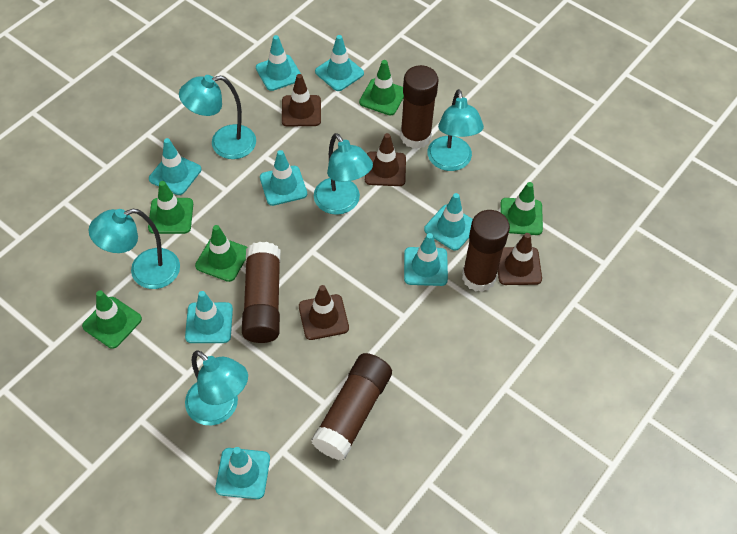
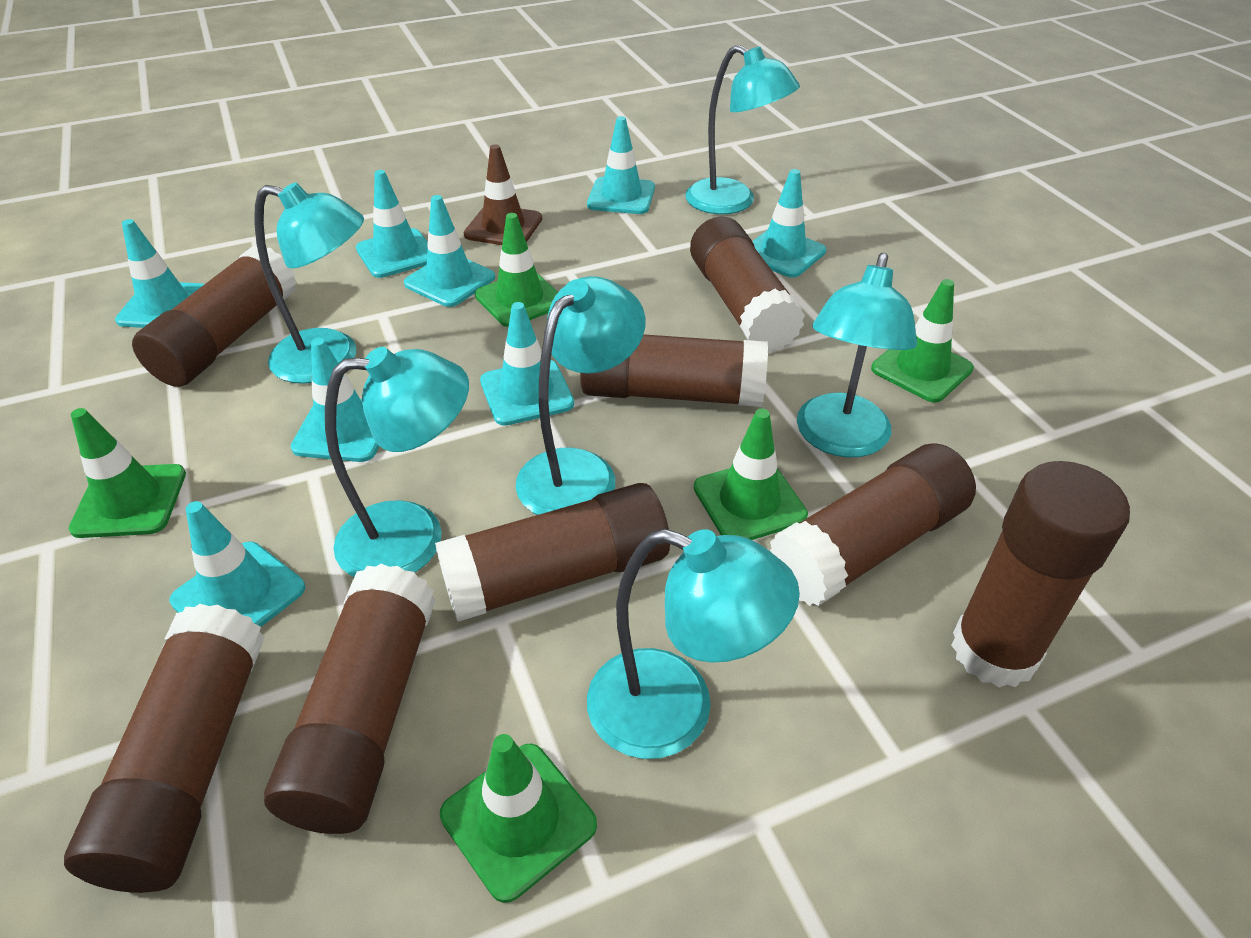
brown glue stick: [242,242,280,343] [311,353,392,460] [400,65,439,149] [462,210,510,292] = 4 -> [64,604,265,893] [132,246,297,387] [264,564,435,834] [435,483,670,622] [580,334,768,407] [690,217,805,352] [770,443,976,606] [951,461,1130,688] = 8
brown traffic cone: [282,74,321,126] [299,285,349,340] [365,133,406,186] [498,233,542,285] = 4 -> [463,144,542,245] = 1
turquoise lamp: [88,209,180,289] [179,75,256,159] [185,350,248,425] [314,133,373,215] [427,89,484,171] = 5 -> [254,182,364,384] [325,347,469,577] [516,276,646,515] [587,529,800,759] [685,45,800,214] [797,253,917,458] = 6

